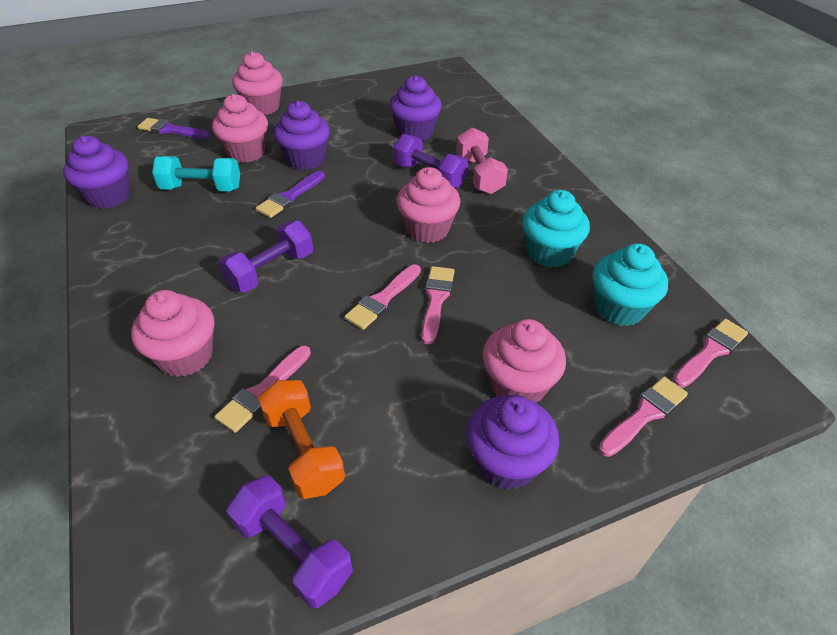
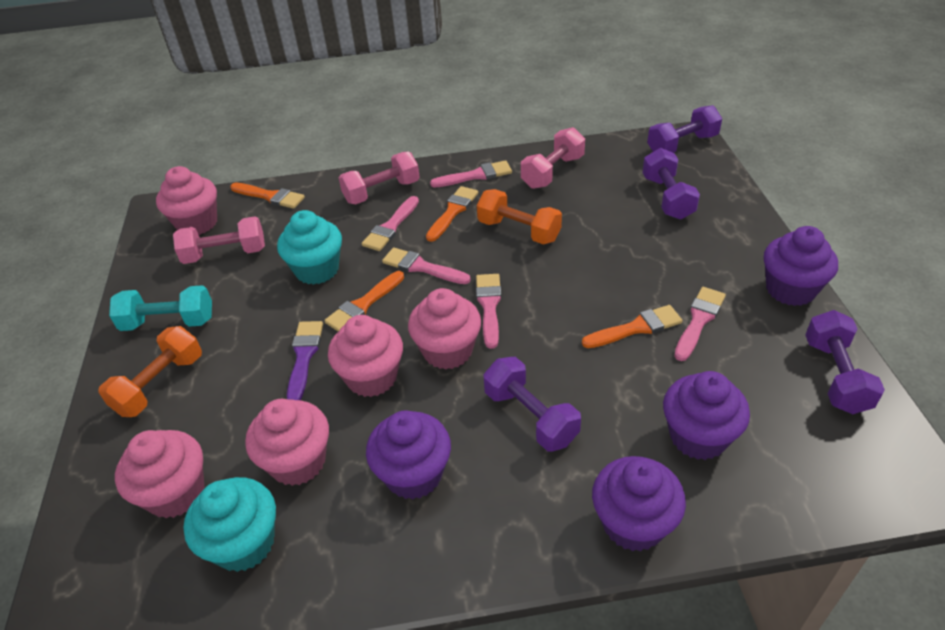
orange brush: none = 0 -> [230,183,305,209] [324,271,404,332] [426,186,478,242] [582,305,682,348] = 4
orange dumbbell: [258,380,345,499] = 1 -> [98,326,202,417] [477,189,562,244] = 2
pink dumbbell: [456,127,508,194] = 1 -> [173,216,265,264] [339,151,420,204] [521,127,585,189] = 3
purple brush: [138,118,210,139] [256,171,325,218] = 2 -> [287,321,323,400] = 1
purple dumbbell: [218,221,313,293] [226,476,353,608] [393,134,468,189] = 3 -> [483,357,581,451] [642,148,700,220] [647,105,722,153] [805,310,885,414] = 4

